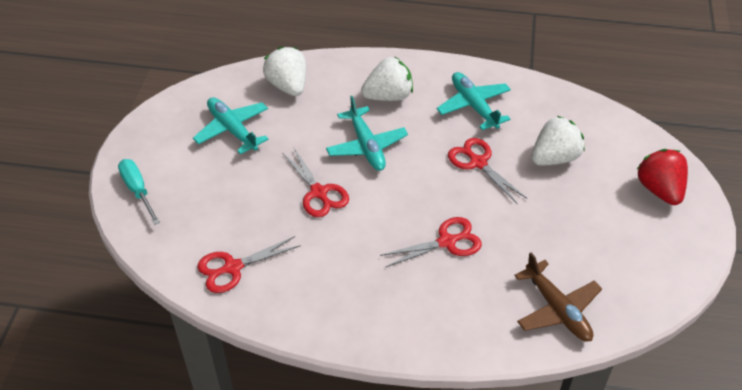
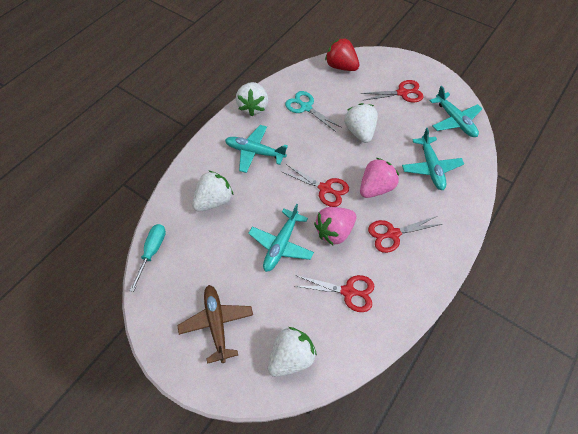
pink strawberry: none = 0 -> [314,207,356,245] [360,158,399,198] = 2
turquoise plane: [193,97,269,155] [326,96,408,171] [437,72,511,130] = 3 -> [225,125,288,173] [248,204,314,272] [402,128,464,190] [430,86,482,137] = 4
turquoise scissors: none = 0 -> [285,91,342,132] = 1
white strawberry: [263,47,306,96] [361,56,413,101] [531,116,585,165] = 3 -> [192,170,233,212] [236,82,268,116] [268,327,317,377] [344,103,378,143] = 4

